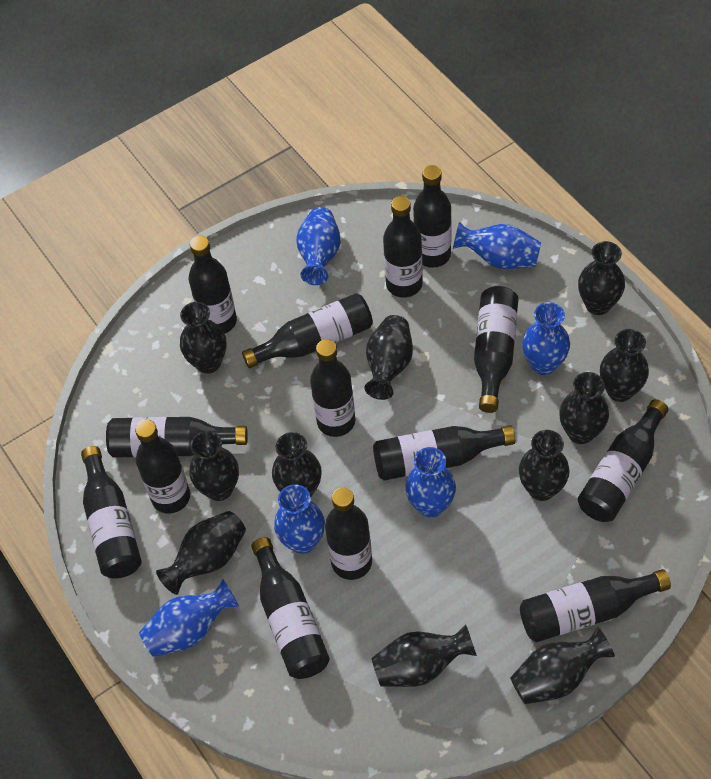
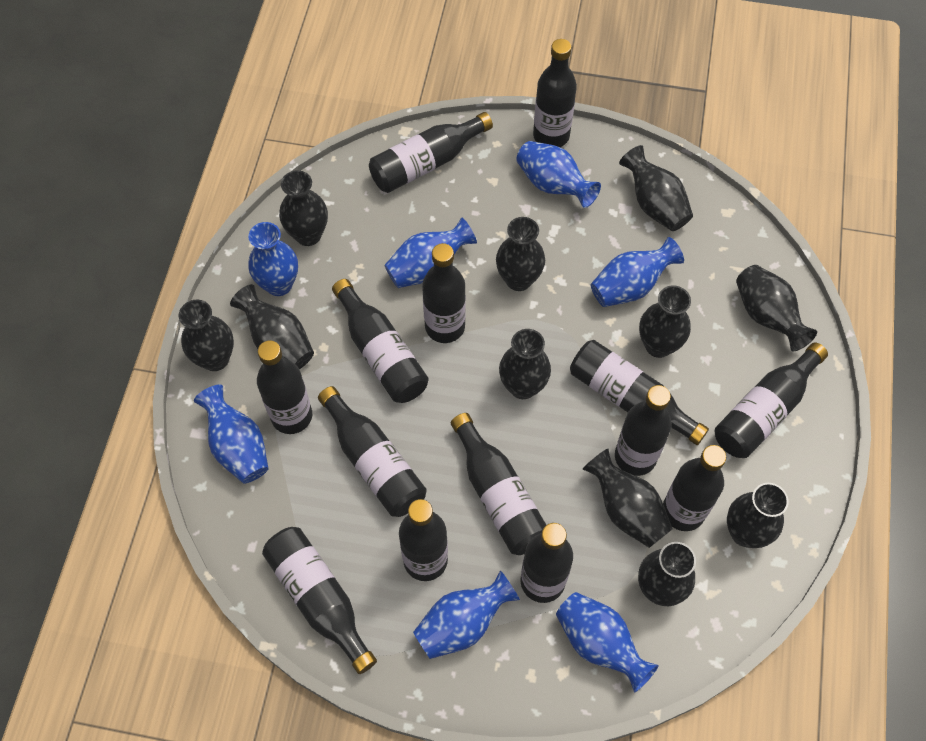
blue vase: [139,579,239,657] [274,484,325,554] [296,207,341,285] [405,447,456,518] [453,222,541,269] [522,302,570,375] = 6 -> [194,384,269,483] [248,222,298,296] [384,217,477,288] [413,570,520,659] [516,141,601,208] [556,592,659,693] [591,237,684,307] = 7

